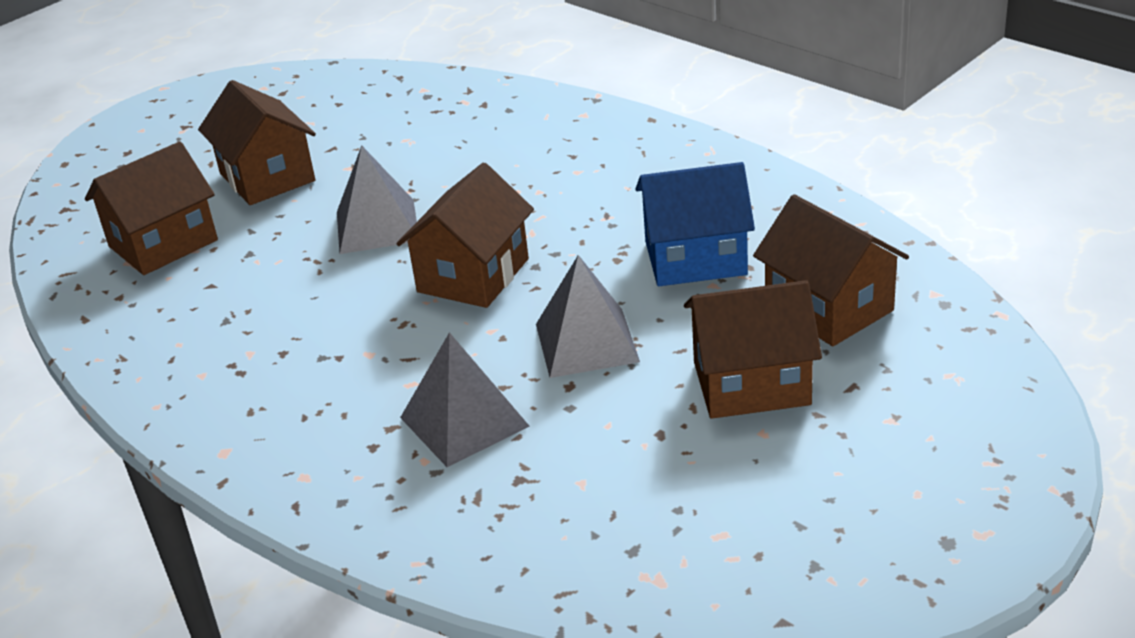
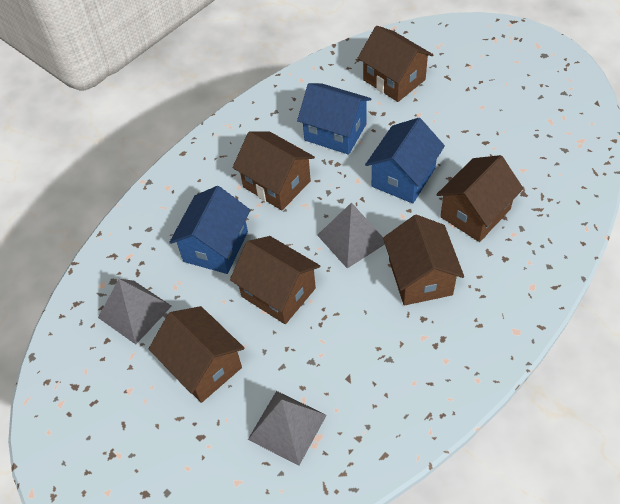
blue house: [636,162,755,286] = 1 -> [169,186,250,274] [297,83,371,155] [365,118,445,204] = 3
brown house: [85,142,218,275] [198,80,316,205] [396,162,534,308] [684,280,822,419] [753,194,909,346] = 5 -> [149,306,244,403] [230,236,320,324] [233,131,315,210] [358,26,433,102] [383,215,464,305] [436,155,523,242] = 6

